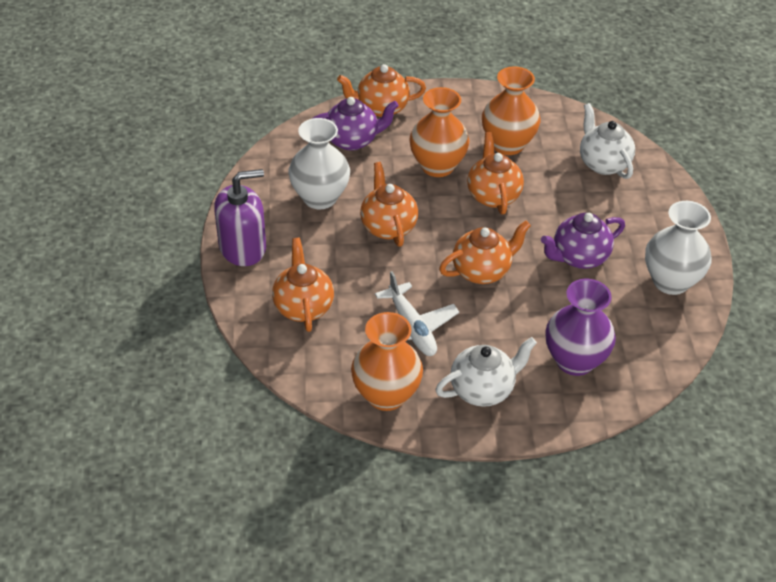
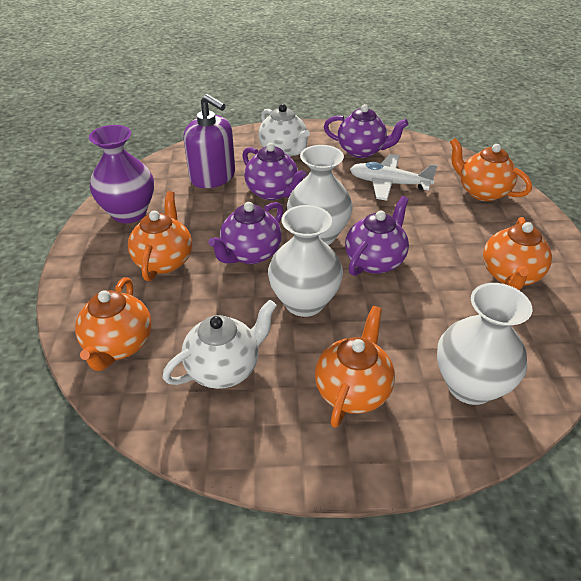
orange vase: [351,312,423,411] [409,87,469,177] [482,66,540,155] = 3 -> none = 0
purple teapot: [313,97,399,151] [541,213,625,269] = 2 -> [208,202,283,264] [242,143,306,200] [324,104,408,158] [345,196,409,276] = 4
white vase: [288,118,350,209] [645,201,712,295] = 2 -> [268,205,343,317] [287,145,353,245] [437,283,532,405] = 3

